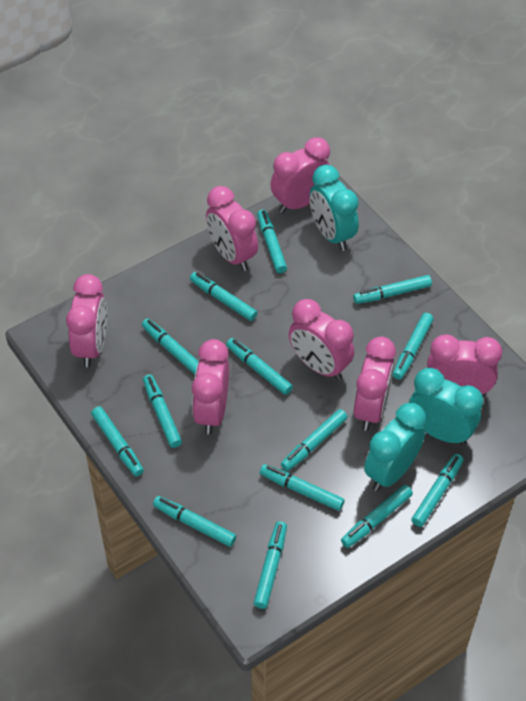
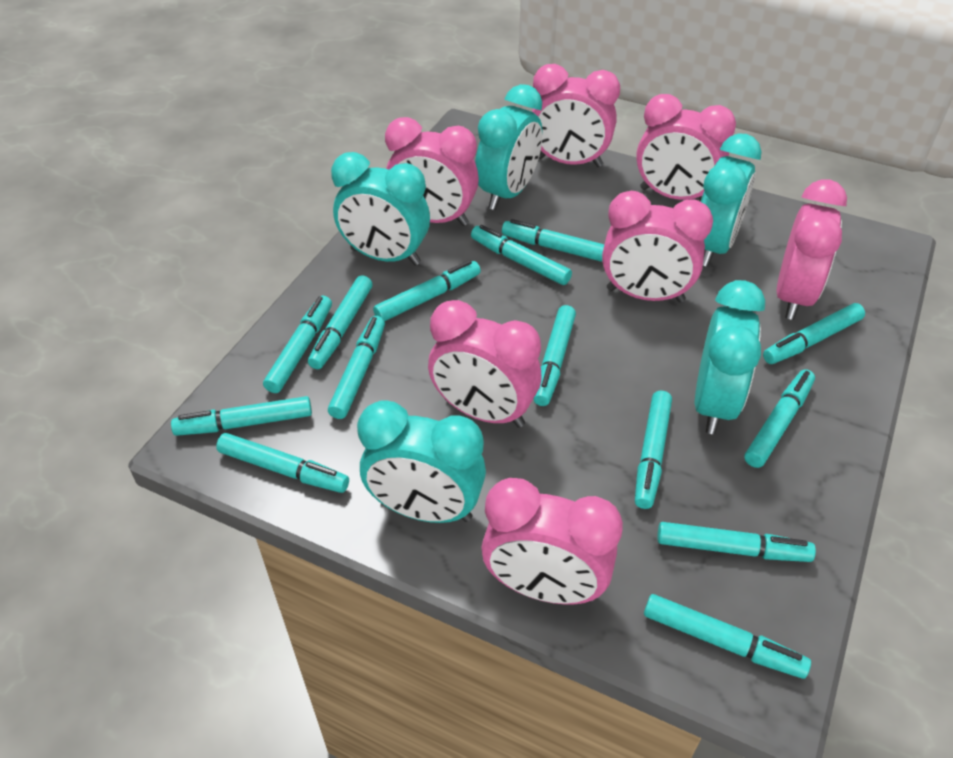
turquoise clock: [310,165,359,251] [364,403,426,491] [409,368,483,445] = 3 -> [331,152,430,265] [357,400,486,523] [475,84,542,210] [695,280,765,434] [701,133,762,267] = 5

